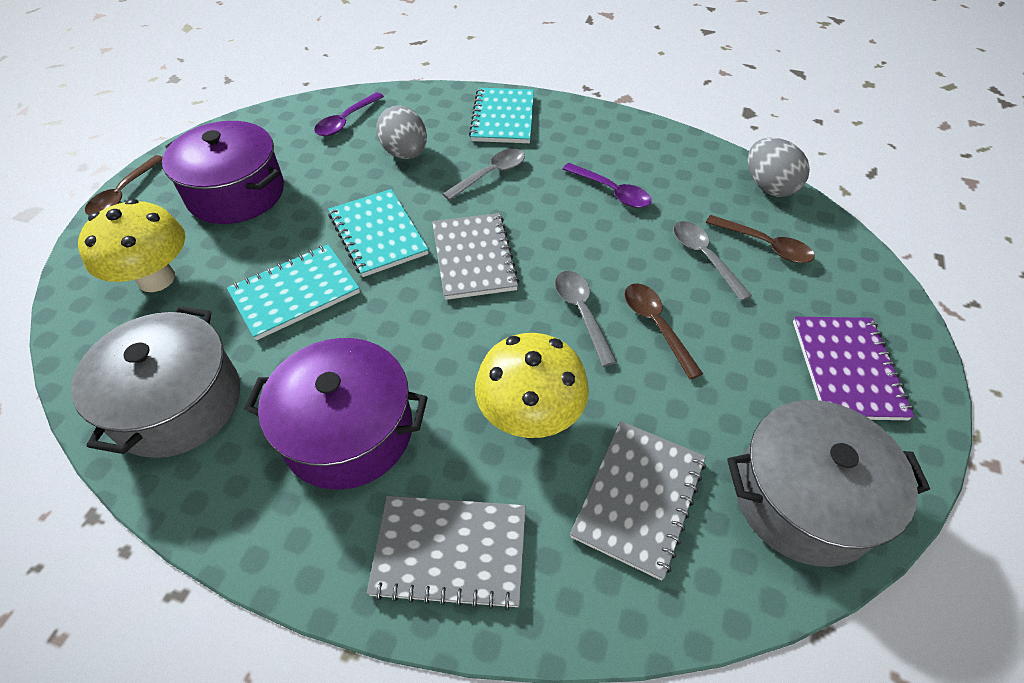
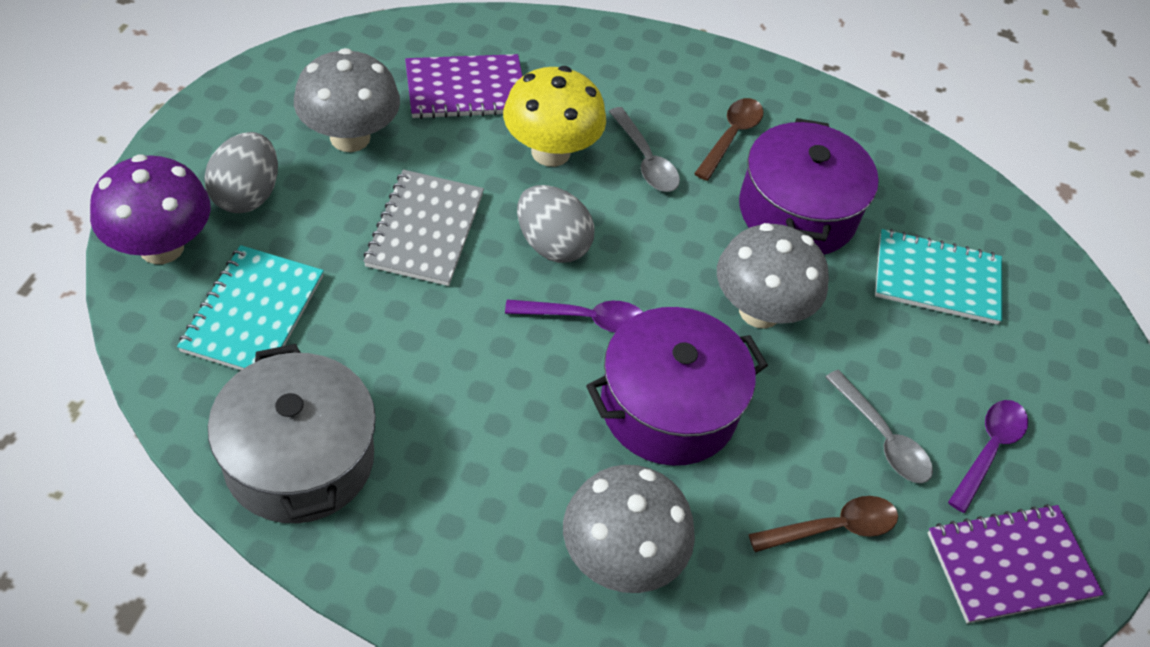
brown spoon: [85,155,163,215] [624,283,703,379] [705,215,815,263] = 3 -> [694,98,764,181] [748,496,898,552] = 2
grey mushroom: none = 0 -> [294,48,400,152] [563,465,695,593] [717,223,829,329] = 3
grey notebook: [367,495,526,610] [432,213,519,300] [570,421,706,581] = 3 -> [363,169,484,286] = 1
grey pot: [71,306,240,458] [727,400,930,567] = 2 -> [208,344,376,523] = 1
grey spoon: [443,149,525,201] [555,271,617,367] [673,221,752,301] = 3 -> [609,107,680,192] [826,370,933,483] = 2
purple mushroom: none = 0 -> [90,154,211,264] = 1
purple notebook: [793,317,914,420] = 1 -> [405,54,522,119] [928,504,1103,624] = 2
turquoise notebook: [227,244,360,340] [328,189,429,277] [469,88,534,143] = 3 -> [177,245,324,370] [875,229,1002,325] = 2
yellow mushroom: [78,199,185,292] [475,333,589,438] = 2 -> [503,66,606,167] = 1

